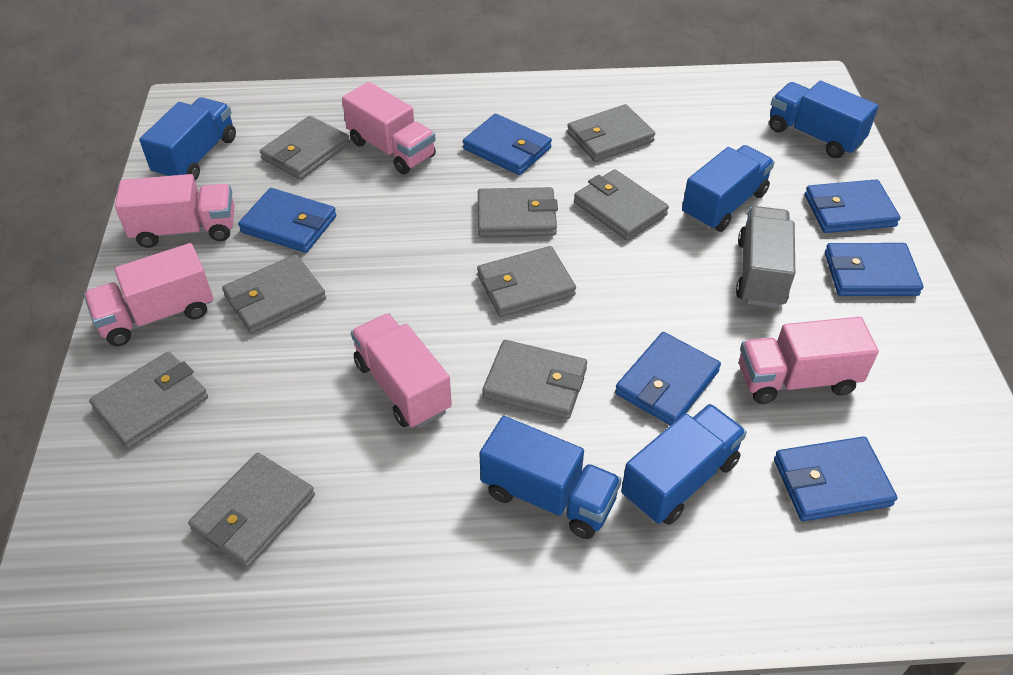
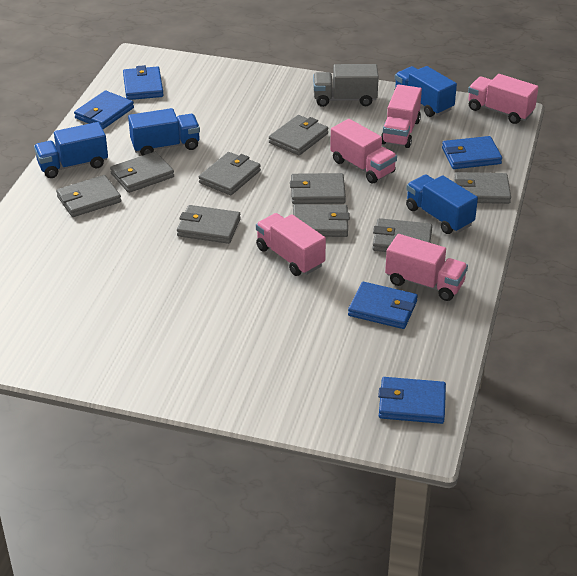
blue truck: [139,97,236,180] [479,416,622,539] [621,404,747,525] [682,145,775,232] [769,81,879,158] = 5 -> [34,122,108,178] [128,108,200,156] [394,66,457,117] [406,175,478,234] = 4
blue wallet: [238,188,336,253] [463,114,552,175] [615,332,721,425] [774,436,897,521] [805,179,900,233] [825,243,923,296] = 6 -> [74,91,134,129] [123,65,163,100] [348,282,418,329] [378,377,446,424] [442,136,502,169] = 5

